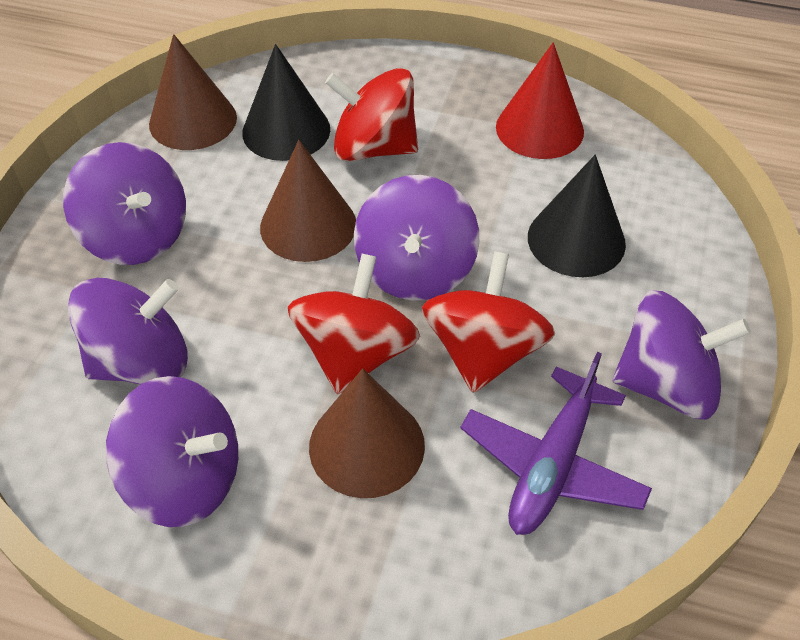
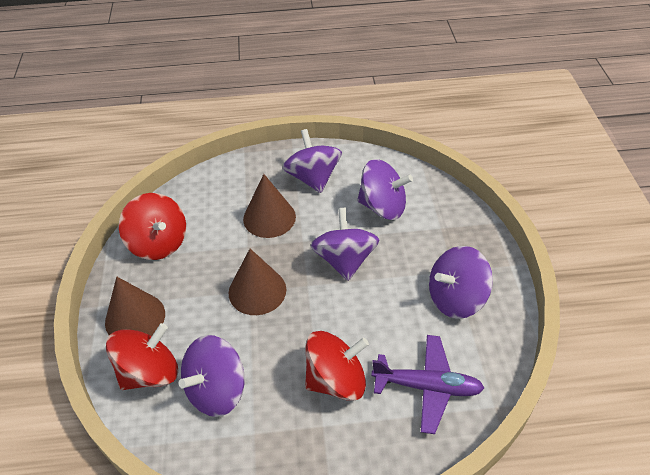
black cone: [242,44,330,161] [528,155,626,277] = 2 -> none = 0
red cone: [496,42,584,159] = 1 -> none = 0

